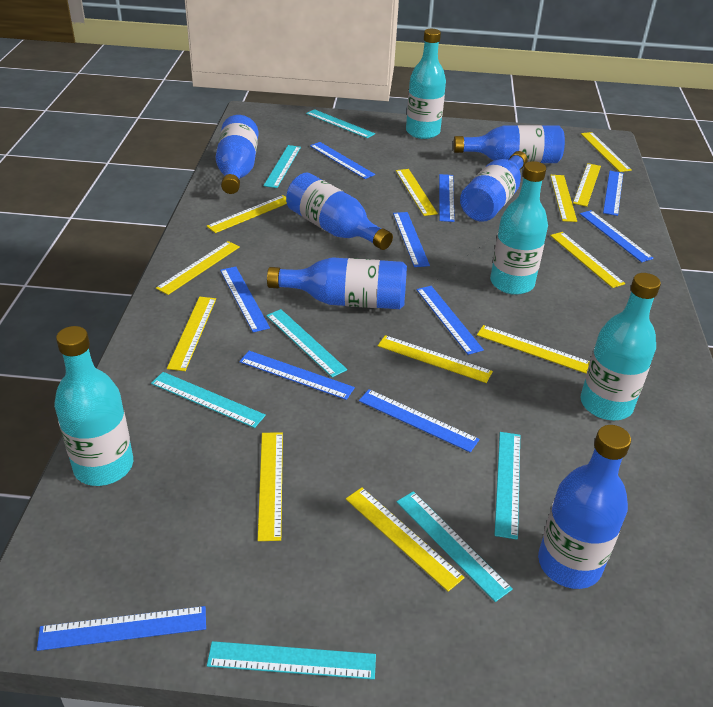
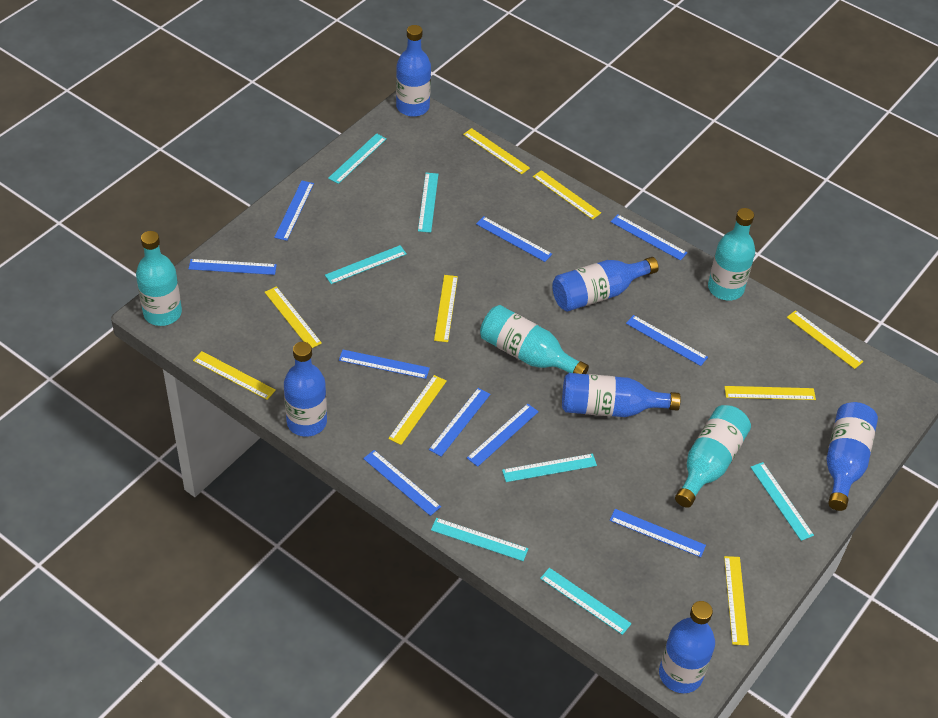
yellow ruler: [156,241,240,295] [167,297,216,371] [206,195,287,233] [258,432,283,541] [346,487,465,592] [378,335,493,383] [396,169,438,216] [477,325,590,373] [550,175,577,222] [550,232,625,288] [573,163,601,207] [581,132,632,172] = 12 -> [193,351,276,400] [265,286,322,348] [388,375,447,445] [434,275,458,342] [463,128,530,174] [533,170,601,220] [724,386,816,400] [724,556,749,645] [787,310,864,369] = 9

